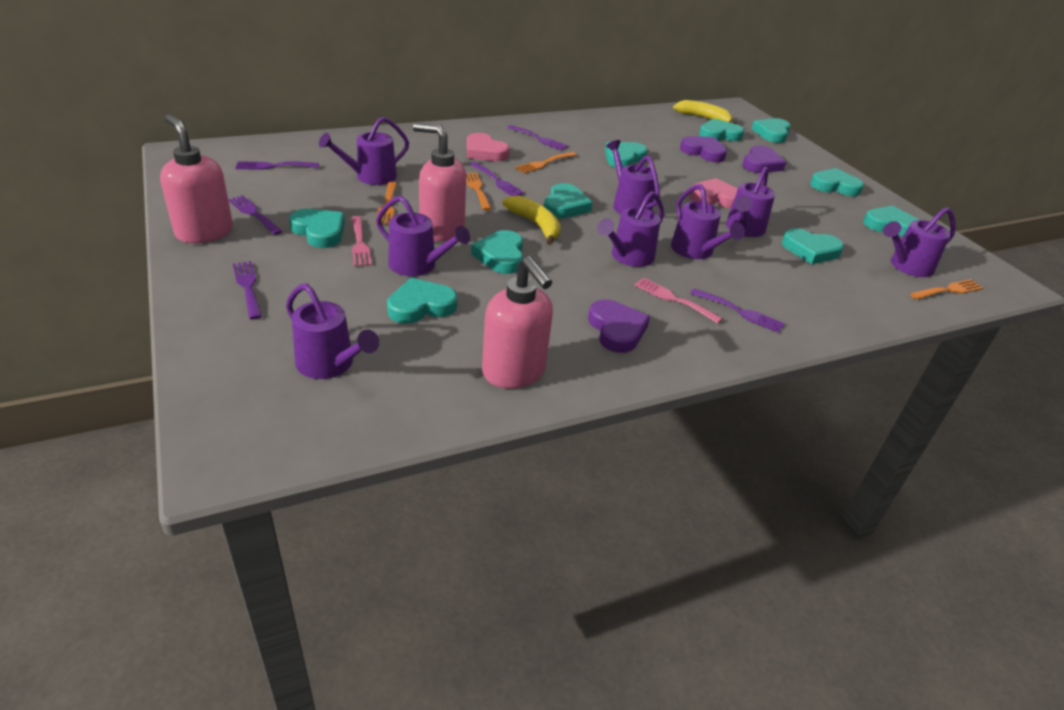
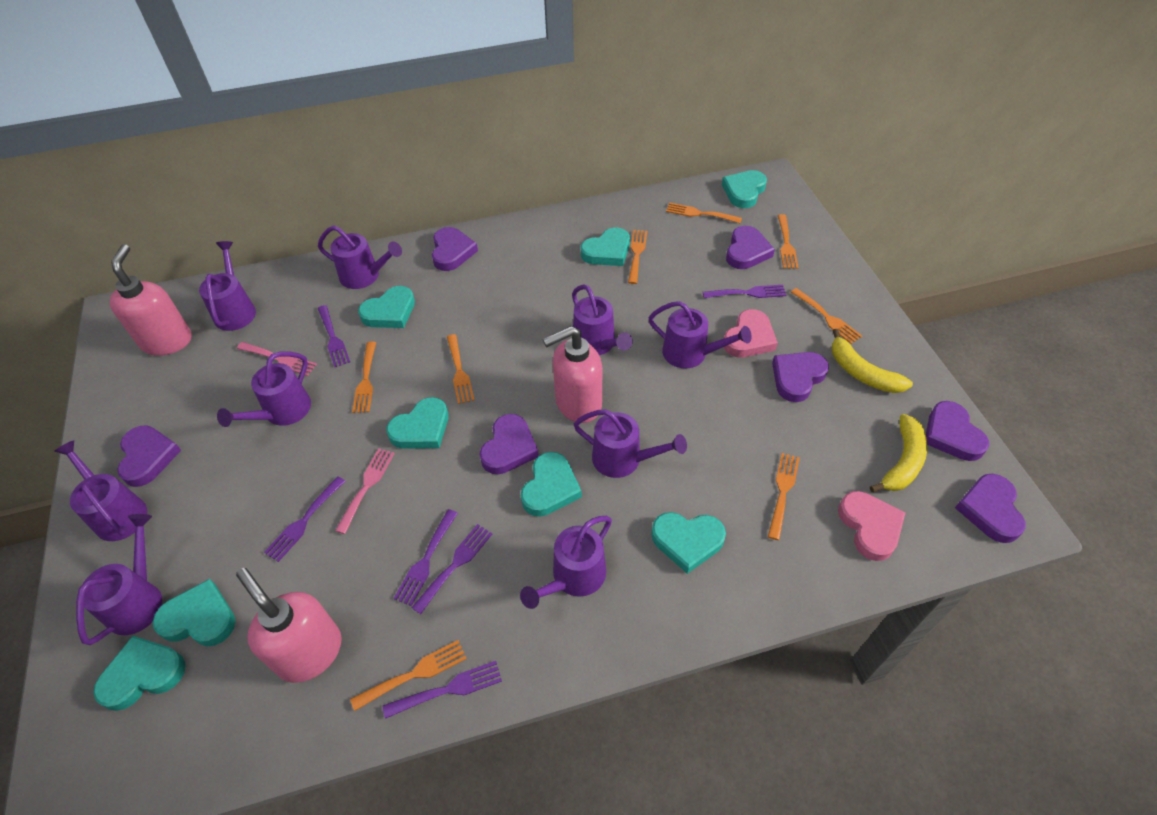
orange fork: [375,182,397,225] [466,172,492,211] [515,152,577,173] [910,279,983,300] = 4 -> [350,640,467,711] [352,341,376,413] [447,334,474,404] [628,230,647,284] [666,202,742,223] [768,453,800,540] [778,214,798,269] [791,288,862,344] = 8
purple heart: [588,299,650,353] [680,136,727,162] [743,146,787,173] = 3 -> [117,425,181,487] [432,227,478,271] [479,414,539,474] [726,226,775,269] [772,352,829,402] [926,401,989,461] [955,474,1026,543] = 7
purple watering can: [286,283,379,379] [319,117,409,185] [376,195,470,276] [597,191,664,267] [606,140,660,214] [671,184,745,259] [726,167,775,237] [883,207,956,277] = 8 -> [54,440,147,541] [76,514,162,645] [199,241,256,331] [217,352,311,427] [318,226,402,289] [520,516,612,609] [572,284,633,355] [574,409,687,478] [648,301,752,369] = 9
turquoise heart: [289,209,345,248] [387,278,457,324] [471,230,523,274] [544,183,593,219] [605,142,647,168] [699,118,744,141] [751,118,791,143] [782,228,844,264] [810,168,864,196] [863,206,919,236] = 10 -> [93,636,185,711] [153,579,235,646] [358,286,415,328] [386,397,449,449] [521,452,582,517] [581,227,630,266] [651,512,726,574] [722,170,767,208] = 8

